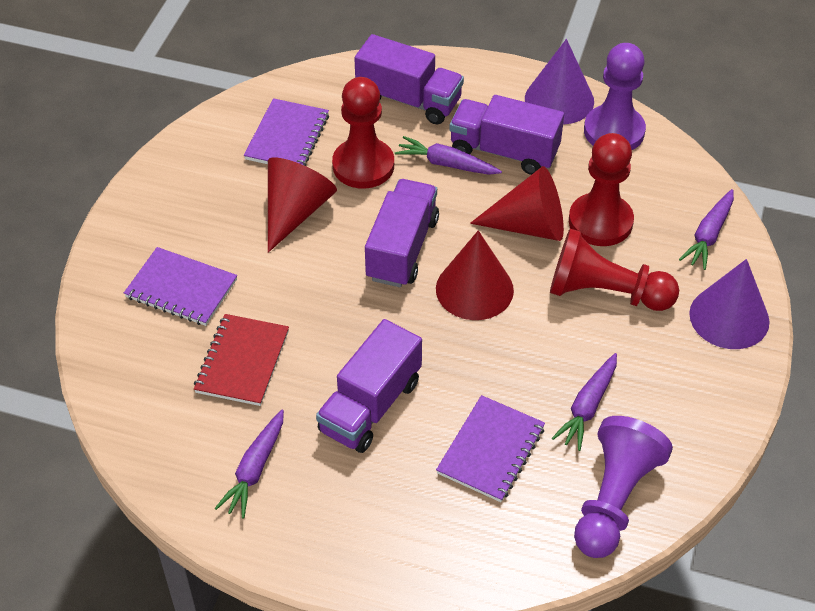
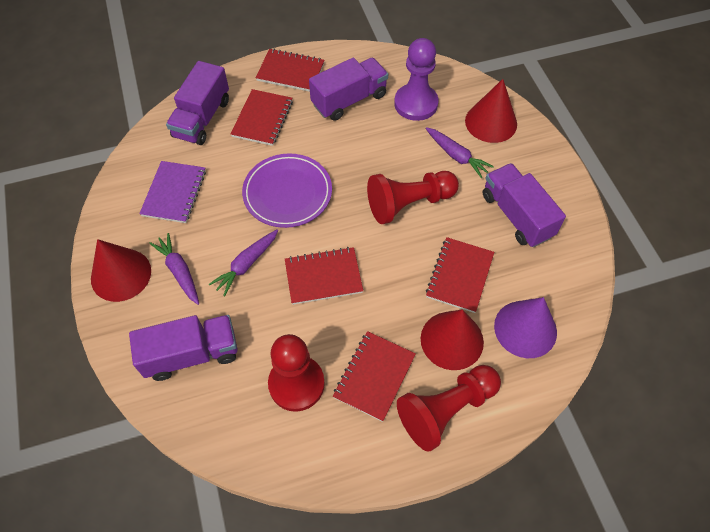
purple carrot: [215,410,284,518] [395,136,502,175] [552,353,617,451] [679,189,734,270] = 4 -> [149,233,199,305] [209,229,278,296] [425,127,494,178] = 3
purple cone: [525,39,594,124] [689,259,769,349] = 2 -> [494,297,557,358] = 1
purple notebook: [124,247,237,326] [244,98,329,166] [436,395,545,502] = 3 -> [139,161,206,223] = 1
purple pawn: [574,416,673,558] [584,43,646,150] = 2 -> [394,38,439,121] = 1
purple plate: none = 0 -> [242,154,332,228] = 1
red notebook: [194,314,289,406] = 1 -> [231,89,293,146] [256,49,325,92] [285,247,363,305] [333,331,416,422] [426,237,494,313] = 5

